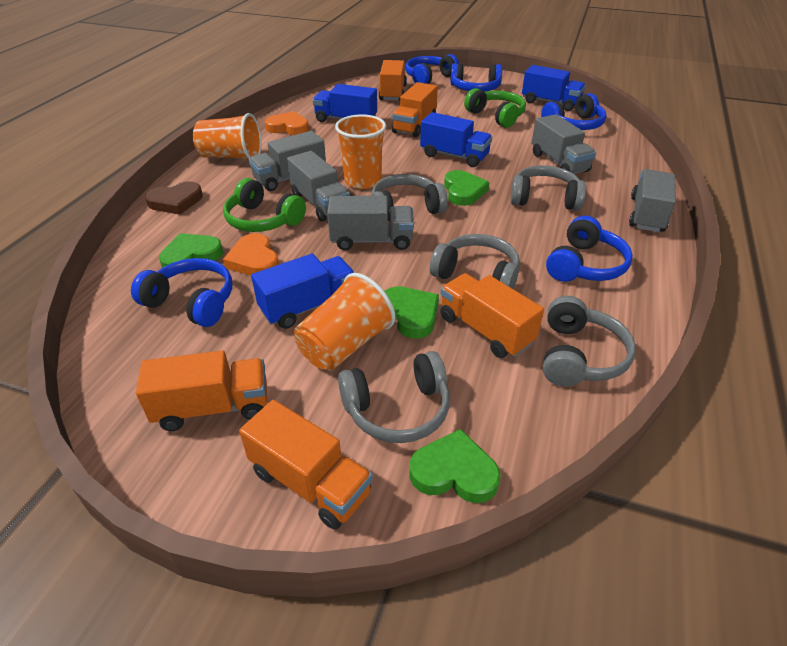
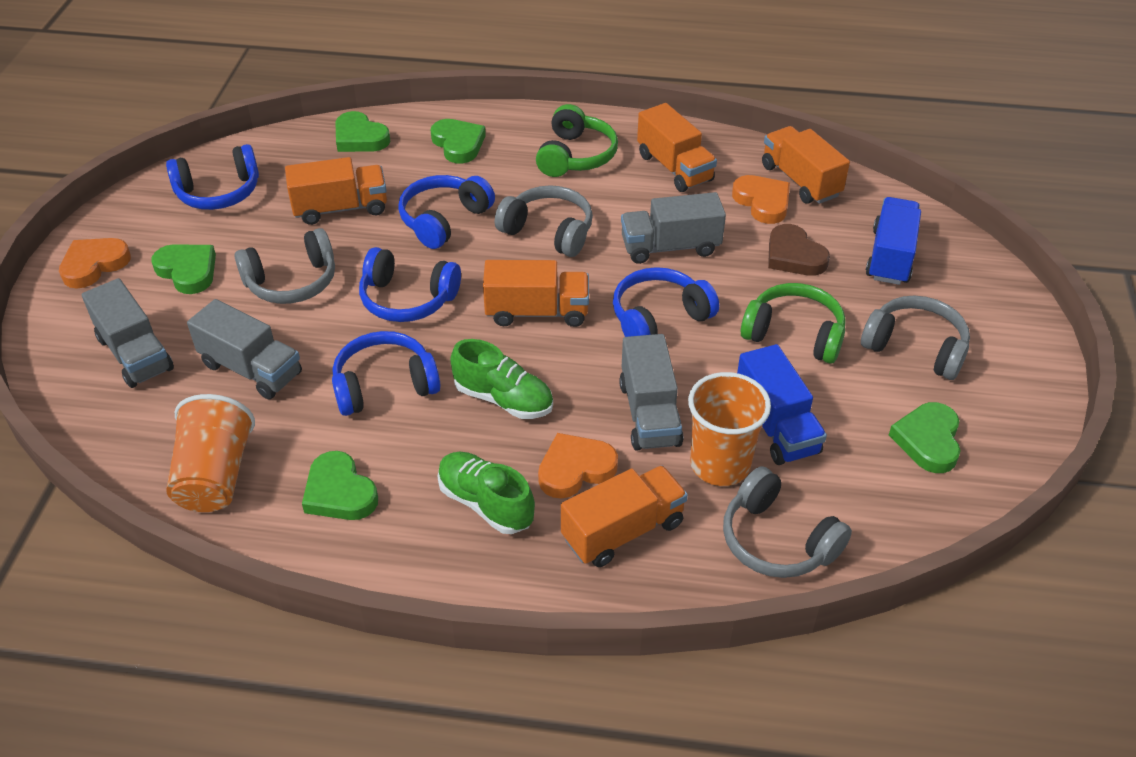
blue truck: [251,254,355,329] [313,84,377,122] [420,112,492,167] [522,65,586,111] = 4 -> [737,344,827,465] [866,197,921,285] = 2
green heart: [159,233,223,268] [384,286,439,339] [409,429,501,503] [444,170,489,206] = 4 -> [151,244,216,294] [302,451,378,520] [335,111,390,152] [430,119,486,164] [889,402,960,473] = 5
green shoe: none = 0 -> [437,452,535,534] [450,339,553,419] = 2
grey headphones: [338,351,450,443] [371,174,448,221] [430,234,520,289] [510,165,586,211] [543,296,636,386] = 5 -> [235,228,335,304] [495,185,593,257] [723,466,852,578] [861,296,970,380] = 4
grey truck: [249,131,326,191] [287,151,350,222] [327,196,414,250] [532,114,596,174] [629,169,676,232] = 5 -> [82,278,174,388] [187,299,302,399] [619,334,683,451] [621,192,726,264] = 4
orange cup: [193,113,261,159] [294,273,395,371] [335,114,386,189] = 3 -> [166,394,255,512] [688,372,771,486] = 2
orange heart: [223,233,279,276] [265,111,309,135] = 2 -> [59,238,131,289] [538,433,618,499] [732,175,790,224] = 3

